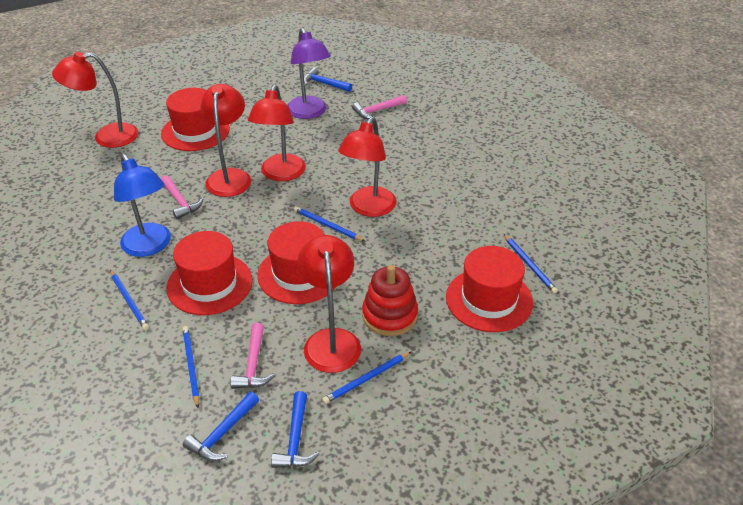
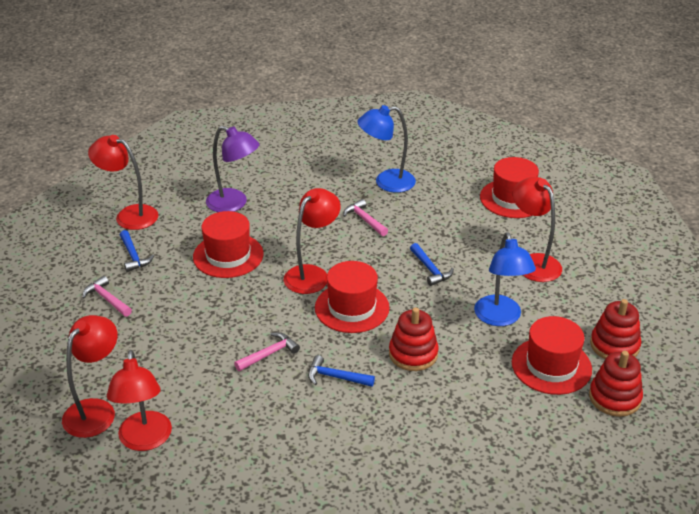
blue lamp: [114,153,171,257] = 1 -> [357,105,416,193] [474,232,536,326] = 2
blue pencil: [110,270,149,330] [182,326,200,408] [294,206,365,241] [322,352,411,404] [504,234,558,294] = 5 -> none = 0
red stacking toy: [362,265,418,336] = 1 -> [389,307,438,371] [589,351,643,417] [590,299,641,359] = 3

